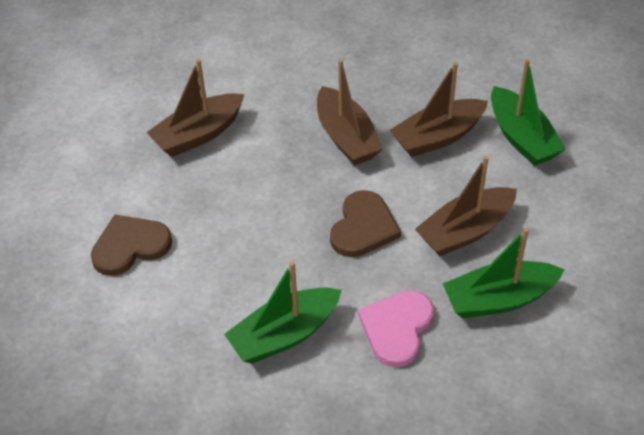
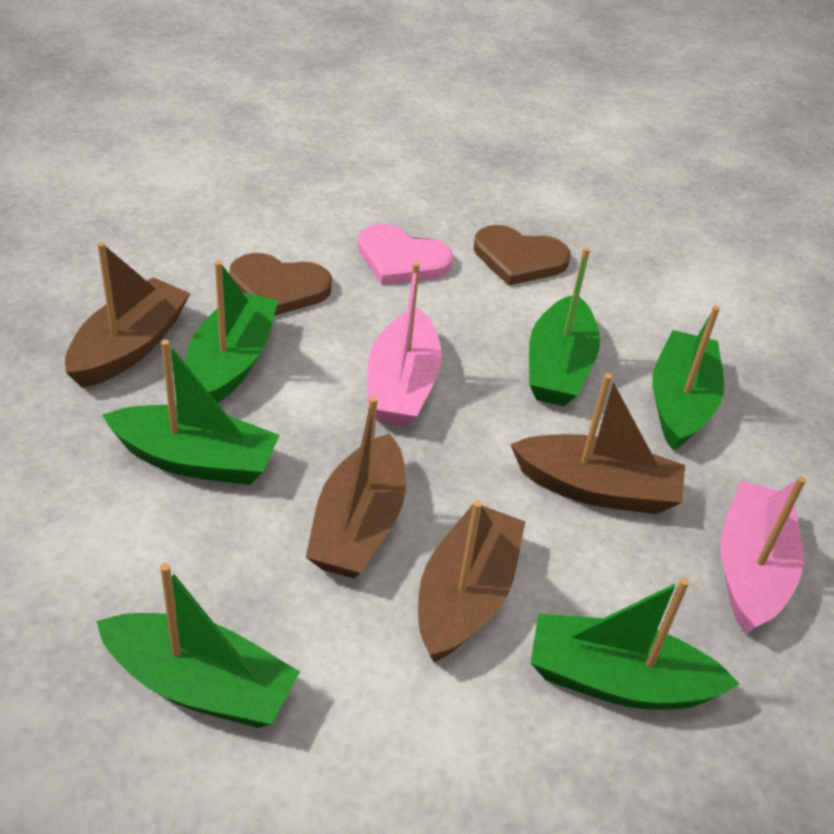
green boat: [224,262,341,364] [443,228,565,318] [491,59,566,166] = 3 -> [96,563,300,728] [102,340,280,485] [186,260,278,403] [529,247,600,406] [531,578,739,710] [653,305,724,451] = 6
pink boat: none = 0 -> [367,262,442,427] [720,476,806,634] = 2

